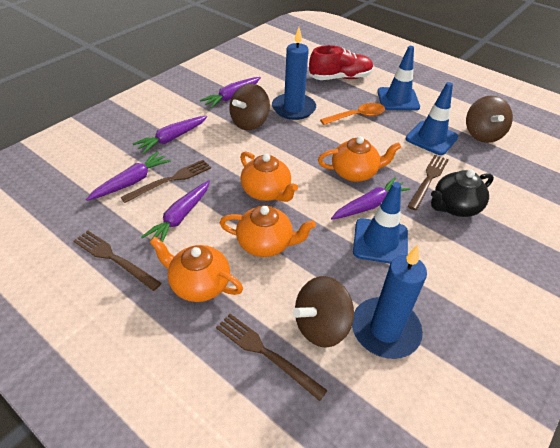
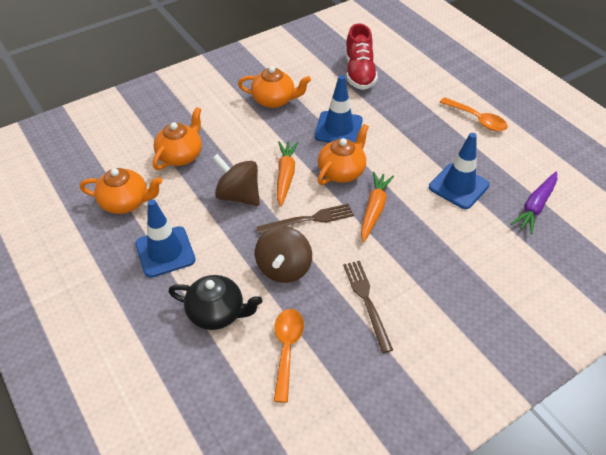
blue candle: [272,27,316,120] [352,245,427,359] = 2 -> none = 0
brown fork: [74,230,161,291] [121,160,211,203] [216,314,328,401] [407,155,449,210] = 4 -> [256,203,354,234] [343,261,393,353] = 2
brown spinning top: [229,84,270,130] [293,276,354,348] [466,96,513,143] = 3 -> [212,154,260,206] [255,226,312,283] = 2
orange carrot: none = 0 -> [277,141,298,207] [361,172,394,242] = 2
orange spoon: [320,103,385,125] = 1 -> [274,309,304,403] [440,97,508,131] = 2
purple carrot: [86,152,171,201] [133,116,207,154] [141,180,210,242] [200,77,261,108] [331,177,410,220] = 5 -> [511,172,557,234] = 1

